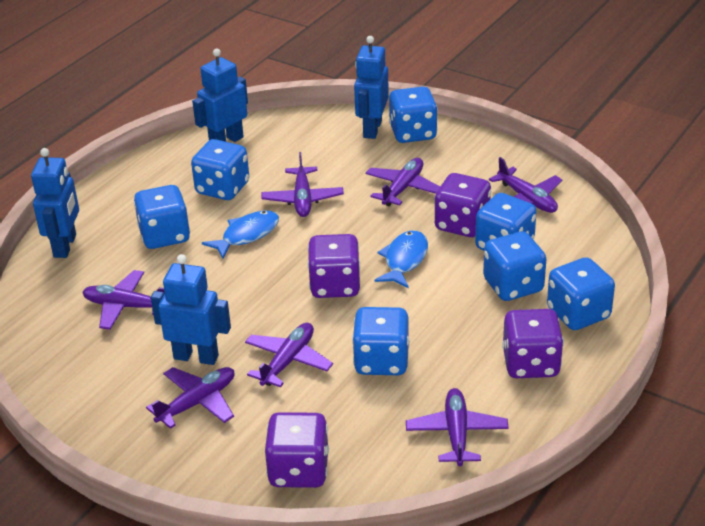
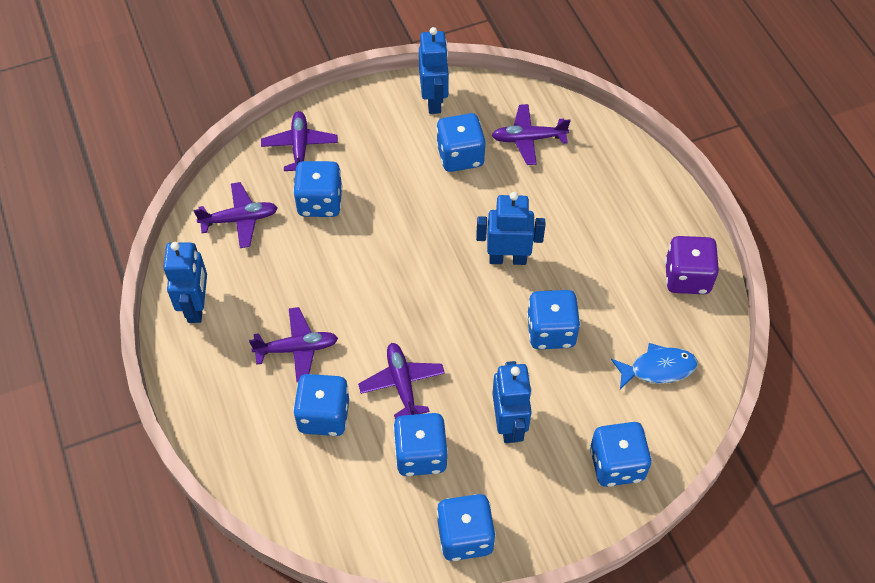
blue fish: [202,211,279,258] [375,231,428,288] = 2 -> [611,343,698,389] = 1
purple dice: [265,412,329,488] [308,234,360,298] [435,173,491,237] [502,309,564,378] = 4 -> [665,236,719,294] = 1
purple plane: [82,270,165,330] [146,367,235,429] [245,323,333,387] [261,152,344,217] [365,158,440,206] [406,388,509,466] [489,157,562,213] = 7 -> [194,182,278,248] [249,307,338,383] [261,111,338,171] [358,343,445,420] [492,104,570,165] = 5

